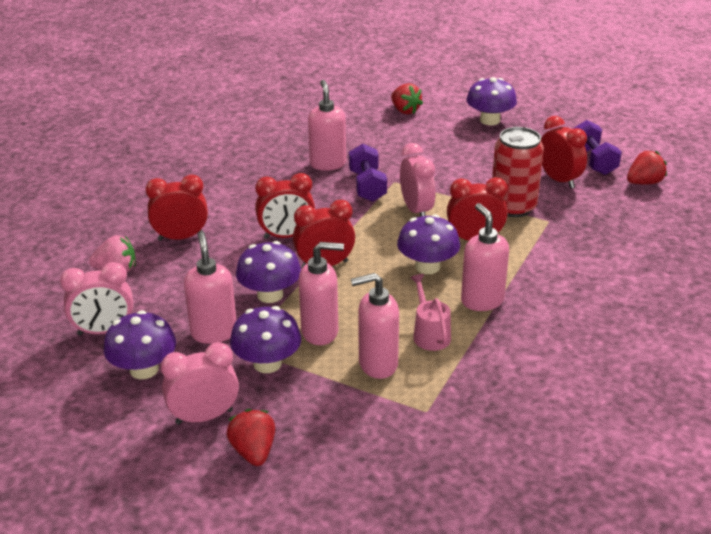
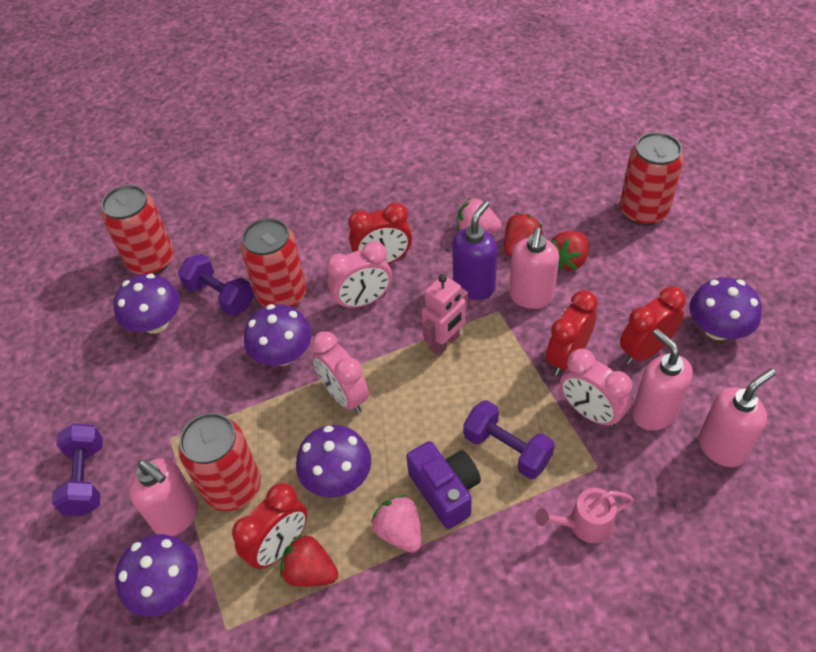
pink robot: none = 0 -> [422,274,468,356] = 1
pink soap dispenser: [184,232,237,344] [299,242,344,345] [308,80,346,171] [351,273,399,379] [461,203,509,311] = 5 -> [129,459,198,536] [510,227,559,309] [632,329,693,431] [699,368,776,467] = 4
pink strawberry: [89,235,136,272] = 1 -> [371,495,421,553] [457,197,502,234] = 2
purple camera: none = 0 -> [406,441,481,529] = 1
purple dumbbell: [349,144,387,202] [573,120,622,175] = 2 -> [52,423,103,516] [178,254,254,316] [464,400,555,479] = 3
purple soap dispenser: none = 0 -> [452,201,497,300] = 1
red can: [492,127,544,217] = 1 -> [101,185,174,275] [178,413,261,511] [240,218,307,307] [620,132,684,226] = 4
red clock: [146,175,208,241] [255,173,315,239] [293,200,355,268] [447,177,507,241] [541,116,587,189] = 5 -> [232,483,308,569] [348,202,412,264] [546,290,598,376] [620,287,686,365] = 4

